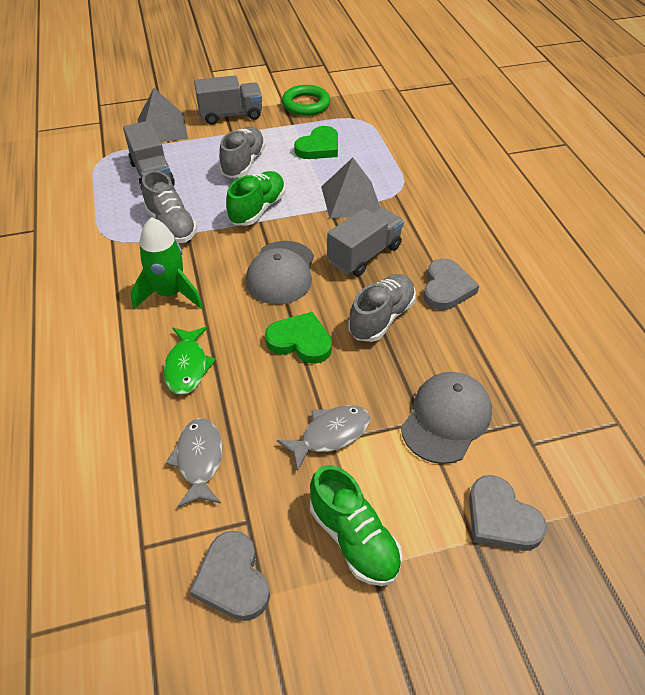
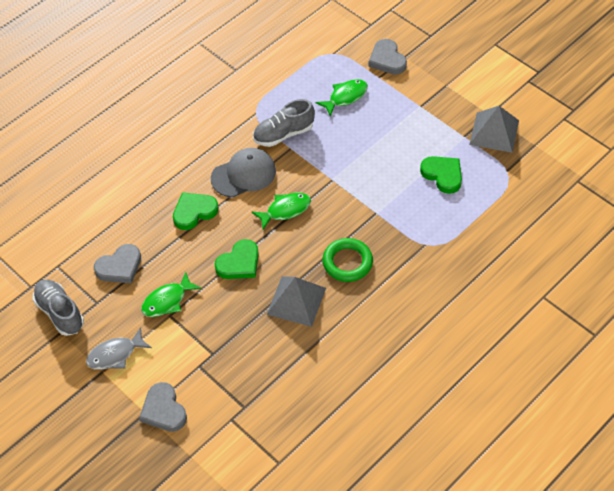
green fish: [164,326,216,395] = 1 -> [141,272,201,317] [252,193,311,229] [316,79,368,116] = 3
green heart: [265,312,332,364] [294,126,338,159] = 2 -> [173,192,219,230] [215,239,259,279] [420,156,462,194] = 3
green rocket: [131,217,203,309] = 1 -> none = 0
green shoe: [226,171,286,226] [310,465,402,586] = 2 -> none = 0
grey cap: [246,241,314,305] [401,372,492,464] = 2 -> [211,148,276,197] = 1
grey fish: [166,418,223,507] [277,405,370,472] = 2 -> [86,327,152,370] = 1
grey shoe: [142,170,197,243] [219,127,266,178] [348,274,416,342] = 3 -> [33,280,84,336] [253,99,315,147] = 2
grey truck: [123,121,175,190] [194,75,262,125] [327,207,404,276] = 3 -> none = 0

